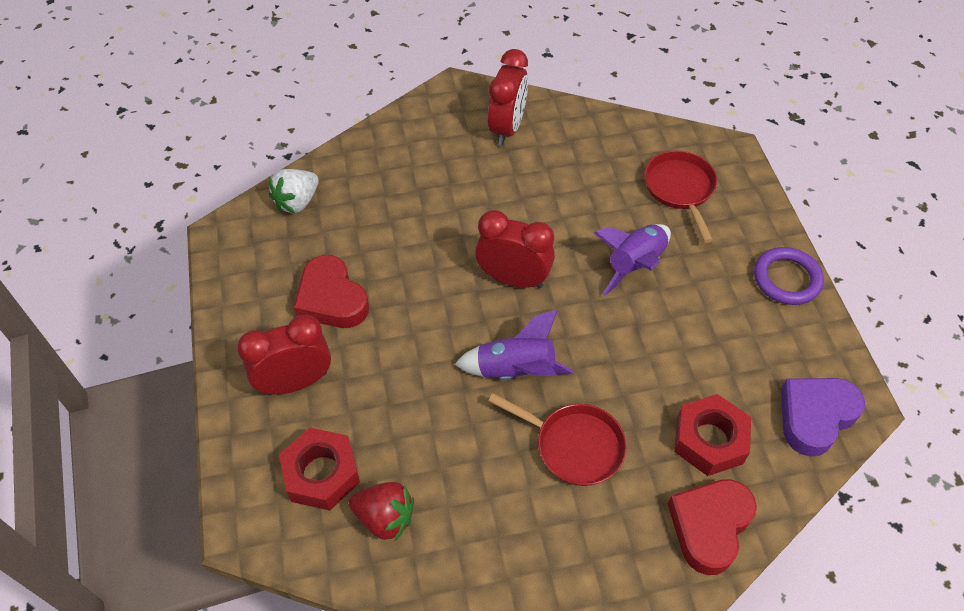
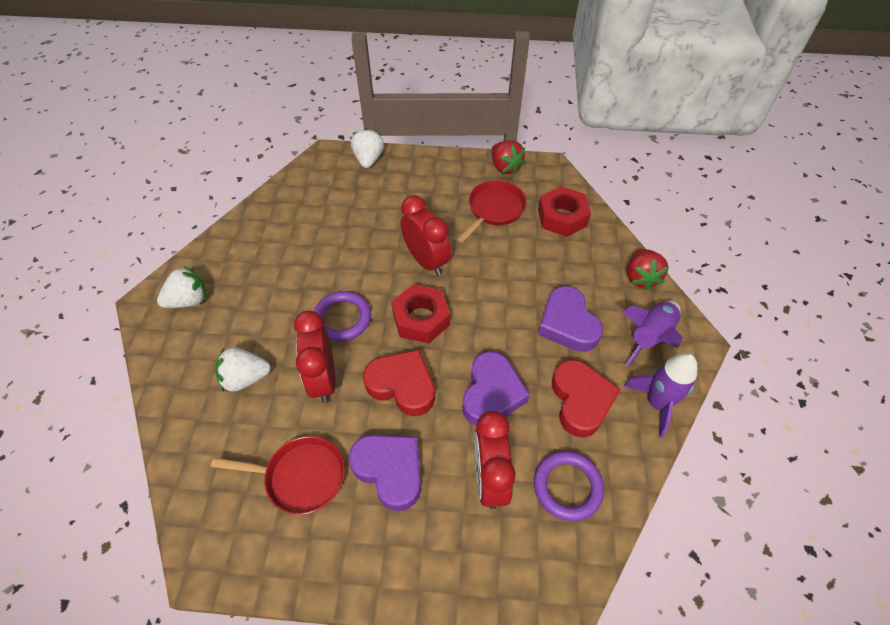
purple heart: [781,378,865,457] = 1 -> [349,435,421,511] [462,351,530,426] [538,286,603,352] = 3
purple ring: [754,247,824,305] = 1 -> [314,291,371,341] [534,451,604,521] = 2
red strawberry: [349,482,414,541] = 1 -> [491,140,526,175] [627,249,669,290] = 2
white strawberry: [269,169,319,213] = 1 -> [157,266,206,308] [215,347,271,392] [351,128,384,168] = 3

